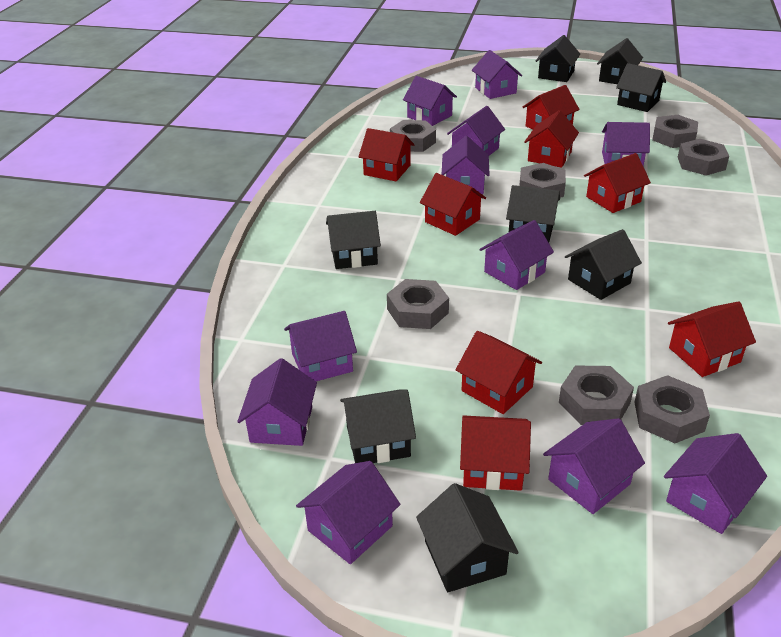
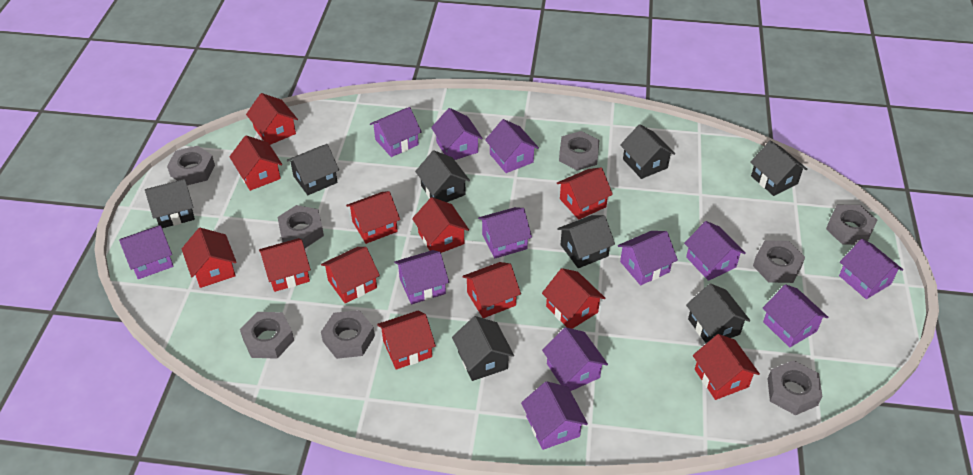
grey nut: [387,279,449,329] [390,120,436,152] [519,163,566,198] [559,366,634,425] [634,375,710,443] [652,115,698,148] [678,139,729,176] = 7 -> [167,146,215,185] [240,312,294,359] [278,205,324,248] [321,310,375,359] [559,131,600,170] [753,240,805,283] [768,360,822,415] [826,205,877,245] = 8
purple house: [238,358,317,446] [284,311,357,381] [296,461,401,564] [403,76,457,126] [442,136,490,194] [447,106,505,156] [472,50,522,99] [479,220,554,290] [543,418,645,514] [602,122,650,166] [664,433,767,534] = 11 -> [119,225,173,279] [370,107,422,157] [394,250,449,304] [431,108,483,160] [478,207,532,258] [485,119,539,173] [521,381,588,450] [542,327,608,391] [618,231,678,285] [684,221,746,281] [763,284,828,347] [839,239,903,299] = 12
red house: [359,128,414,181] [420,173,486,236] [456,331,542,414] [460,415,531,491] [522,85,580,130] [524,110,579,168] [584,153,651,213] [668,301,756,377] = 8 -> [182,228,237,288] [229,136,282,191] [246,93,298,145] [259,238,311,292] [321,247,380,303] [346,191,400,244] [377,310,436,370] [412,197,469,253] [462,262,521,318] [542,268,605,329] [557,167,613,220] [693,334,760,400] = 12

